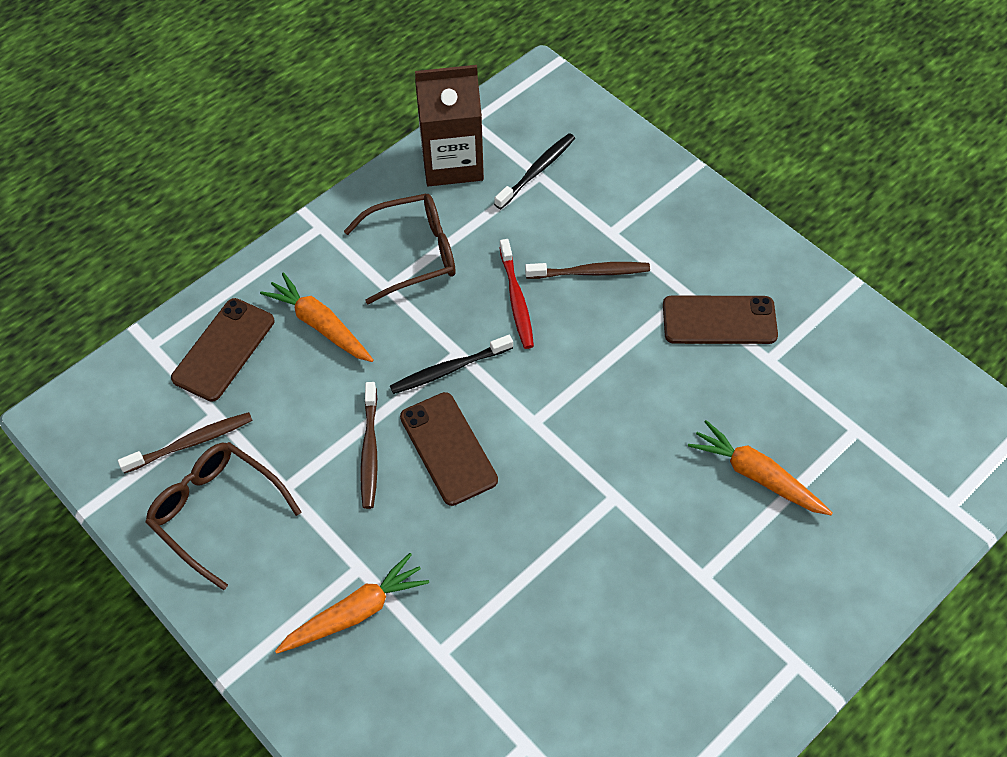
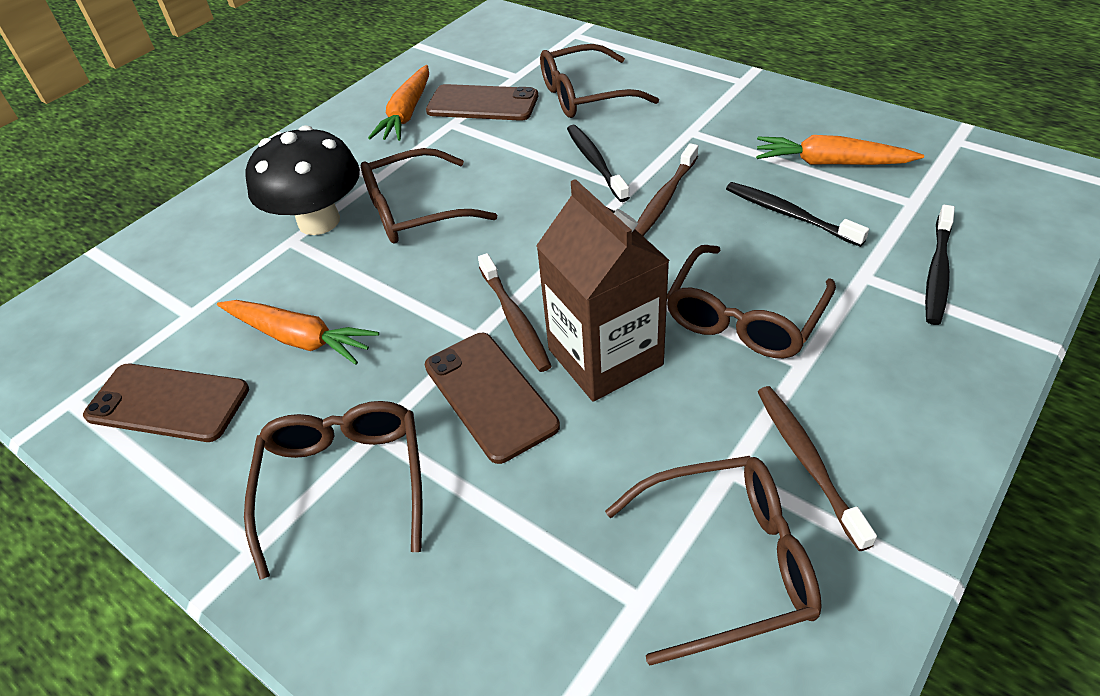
black mushroom: none = 0 -> [246,125,360,235] = 1
black toothbrush: [390,335,513,394] [494,133,575,209] = 2 -> [567,125,630,202] [726,182,869,247] [925,205,955,325] = 3
brown glasses: [145,442,301,590] [344,193,456,304] = 2 -> [244,401,423,580] [361,148,497,244] [540,44,659,118] [605,456,822,665] [667,245,836,358] = 5
red toothbrush: [499,239,534,349] = 1 -> none = 0

